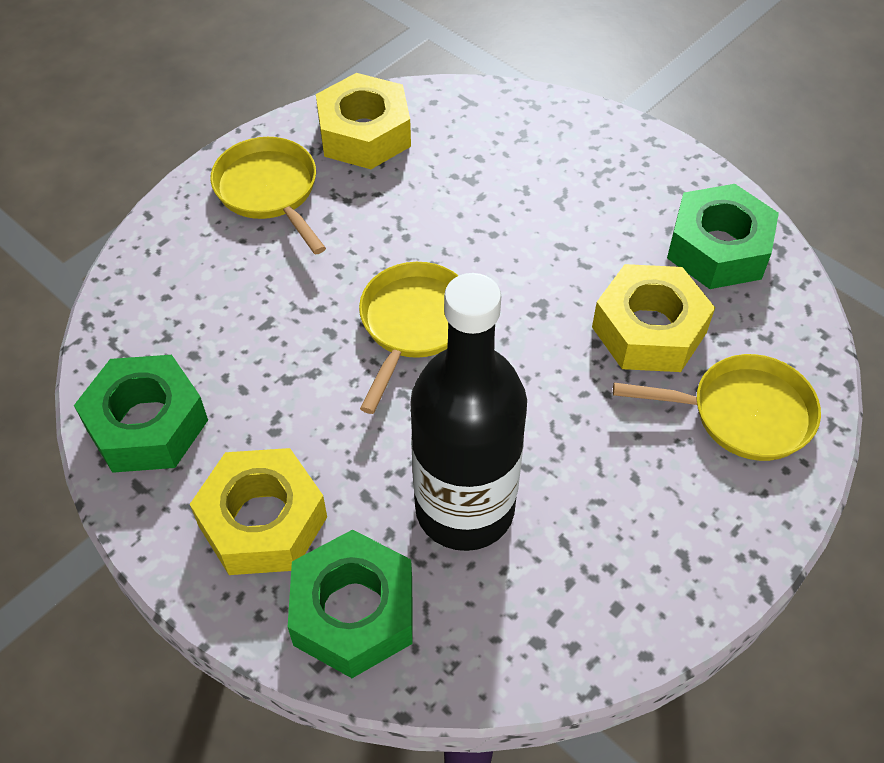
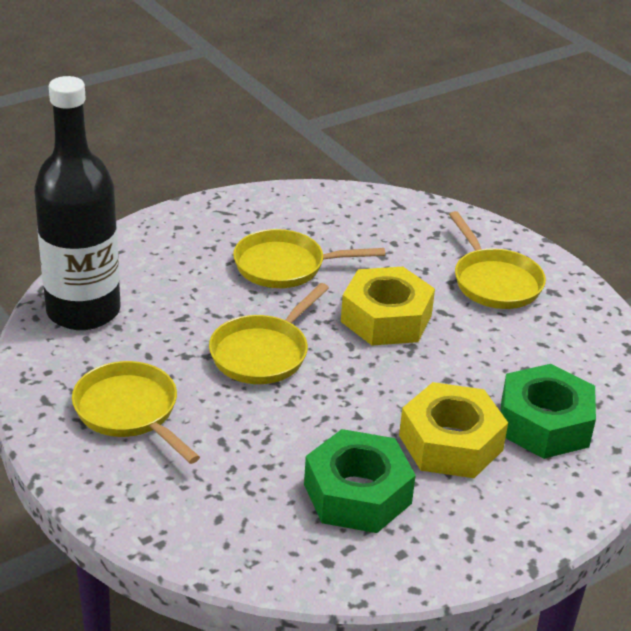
green nut: [74,355,208,473] [288,529,412,678] [667,184,779,289] = 3 -> [304,429,416,533] [501,364,596,459] = 2
yellow nut: [190,448,327,575] [316,73,411,169] [592,264,715,372] = 3 -> [341,267,435,346] [399,382,508,478] = 2
yellow pan: [210,137,326,254] [359,262,459,414] [613,354,821,461] = 3 -> [72,361,200,464] [209,283,329,384] [233,229,385,288] [449,211,546,309] = 4

